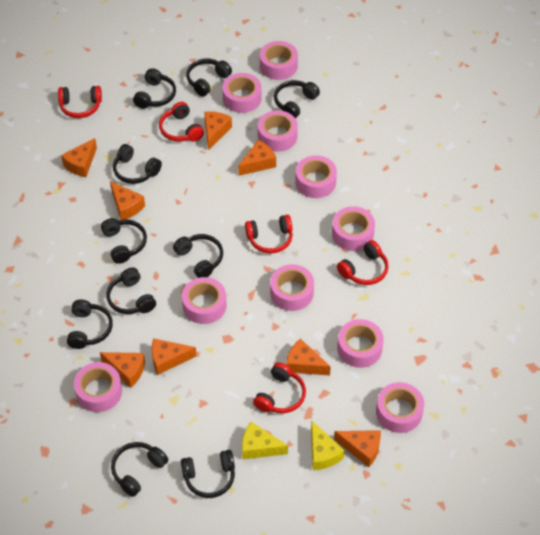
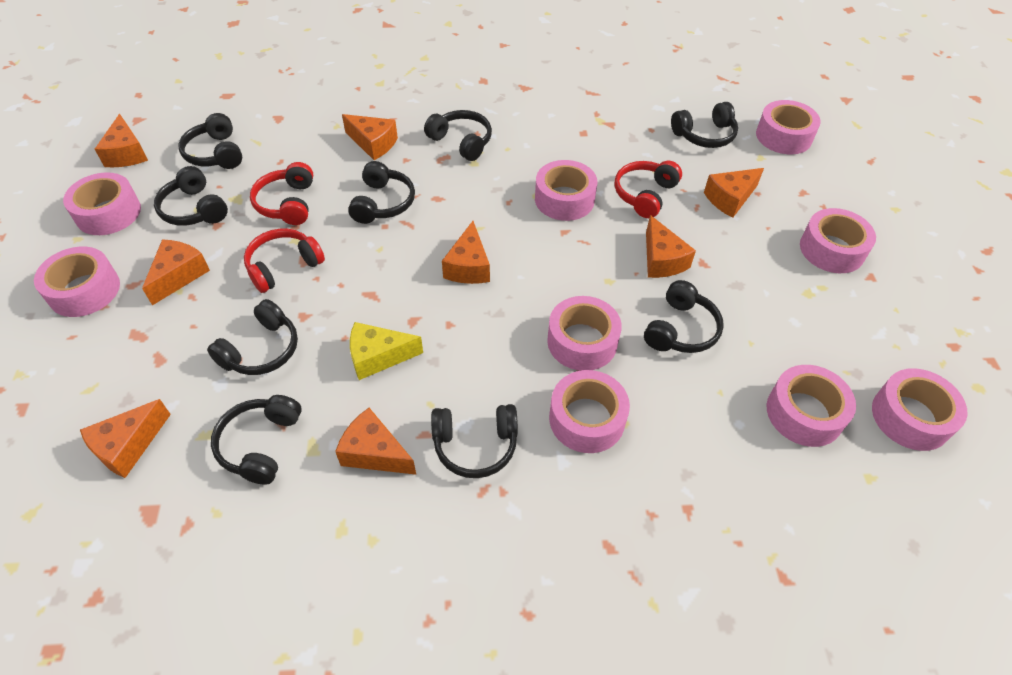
black headphones: [67,299,113,349] [101,218,147,264] [106,267,156,314] [111,442,168,497] [113,144,162,184] [133,68,176,109] [173,234,223,278] [181,450,235,498] [186,58,232,97] [274,80,320,118] = 10 -> [154,166,228,226] [179,113,242,169] [207,299,298,375] [211,395,302,485] [348,161,415,224] [424,110,492,161] [431,404,518,478] [644,280,724,353] [671,102,738,148] = 9
pink tape: [74,362,122,412] [182,277,227,324] [222,73,262,113] [258,110,298,152] [260,41,298,80] [270,264,314,311] [295,155,337,198] [332,206,375,251] [337,319,384,368] [376,382,424,433] = 10 -> [34,246,120,317] [63,172,141,235] [535,160,597,221] [547,296,622,371] [549,370,630,453] [756,100,821,154] [767,365,856,447] [800,208,876,273] [872,368,967,451] = 9
red headphones: [58,86,102,118] [159,102,204,142] [245,215,293,254] [253,362,306,413] [337,240,389,285] = 5 -> [244,229,325,293] [250,162,313,225] [614,161,682,218] = 3
yellow cheese: [242,422,288,460] [311,421,345,470] = 2 -> [350,322,423,380] = 1

